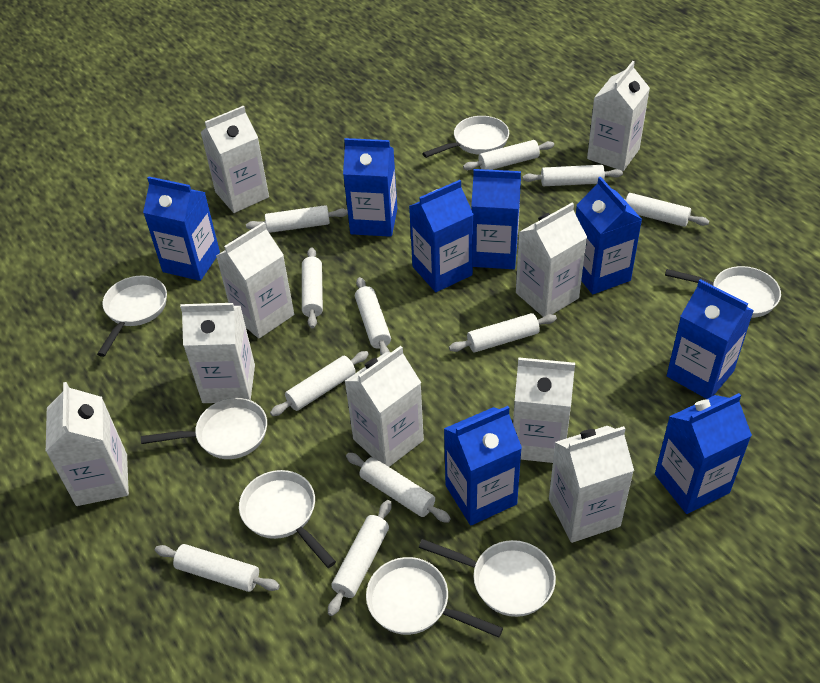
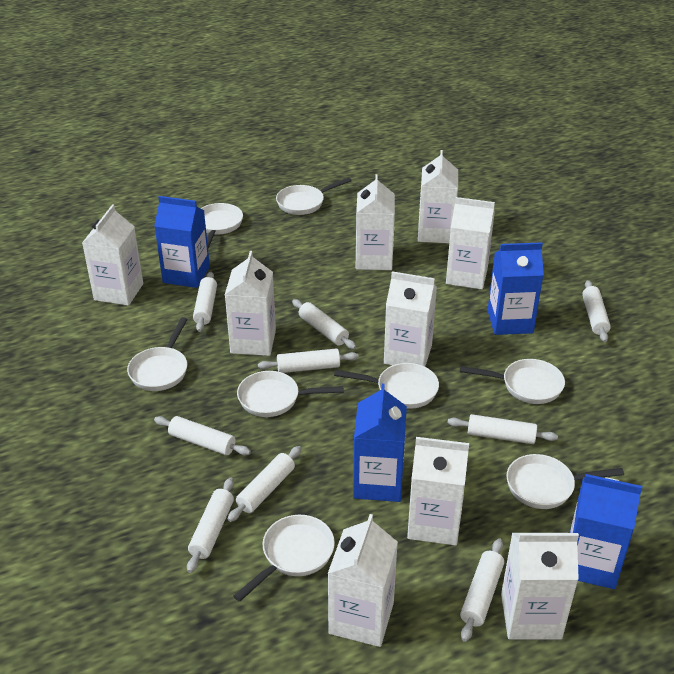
blue carton: [143,176,220,281] [343,138,397,237] [409,180,474,292] [444,406,522,526] [471,169,521,269] [576,177,642,295] [655,393,752,514] [666,279,754,399] = 8 -> [154,196,210,288] [353,383,407,502] [487,242,544,335] [570,474,642,589] = 4
white pan: [97,276,167,357] [141,398,267,459] [239,470,336,568] [366,557,503,637] [419,539,556,617] [422,116,509,158] [665,266,781,318] = 7 -> [127,317,188,391] [201,203,243,248] [233,515,335,602] [237,371,343,417] [276,177,352,215] [334,363,439,409] [460,359,565,404] [506,454,624,509] = 8
white rolling pin: [155,544,280,592] [246,205,348,233] [270,351,369,416] [302,247,323,328] [328,500,392,616] [346,453,451,523] [355,277,391,355] [449,313,557,352] [463,140,554,170] [523,165,623,186] [623,193,709,227] = 11 -> [154,416,251,456] [187,477,234,573] [193,271,217,332] [227,446,302,522] [258,348,359,373] [292,299,356,349] [447,414,558,444] [460,538,504,642] [582,280,611,342] = 9

